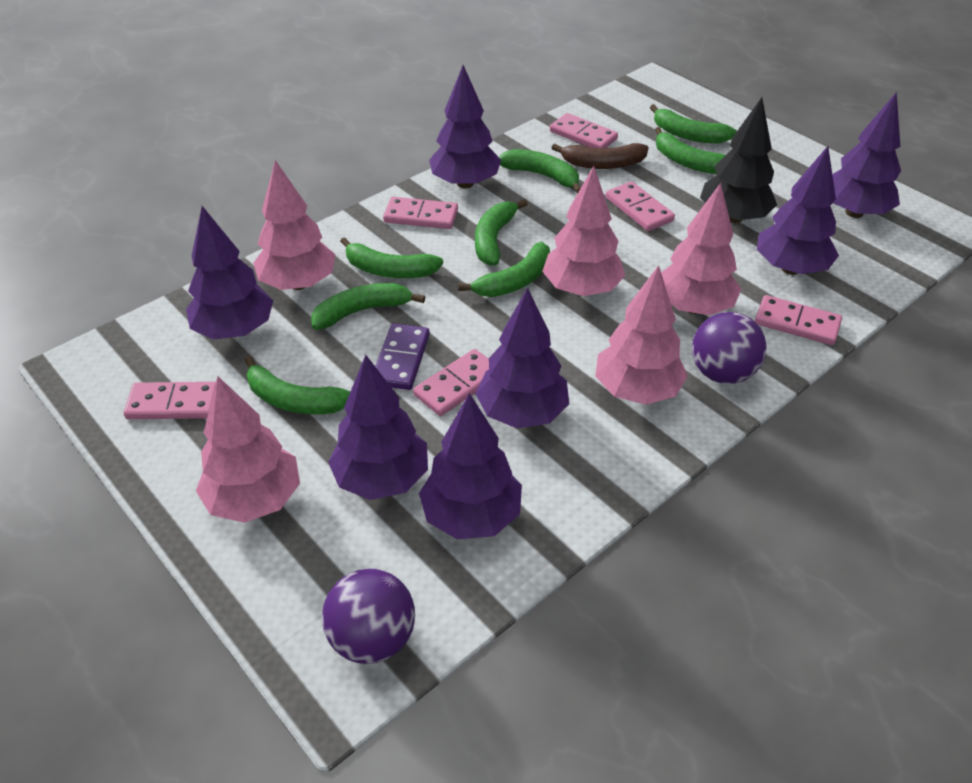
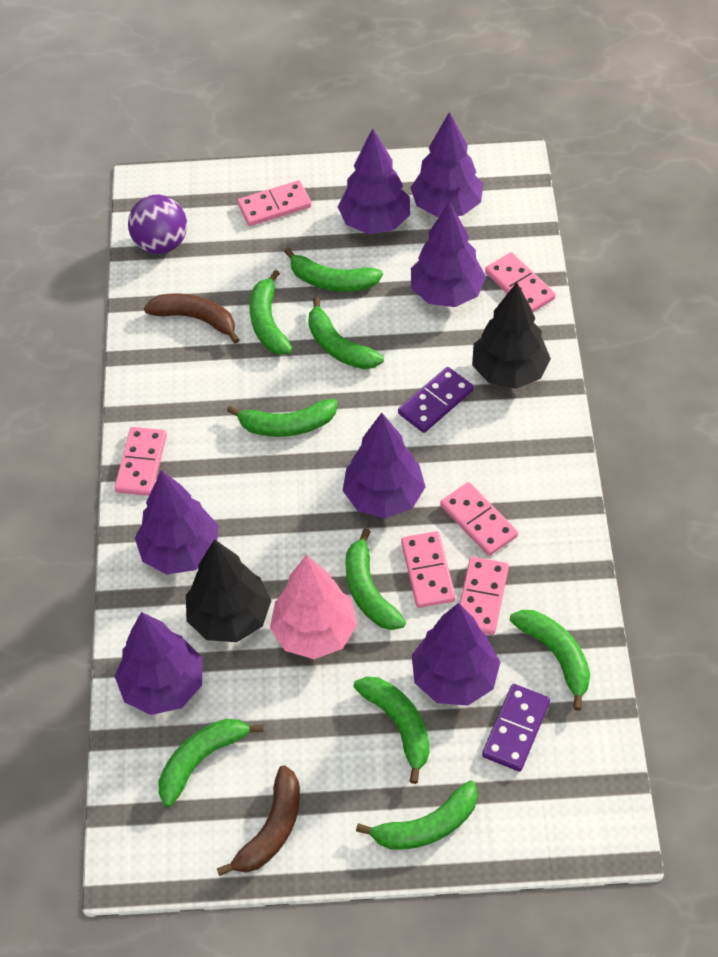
black tree: [700,97,777,223] = 1 -> [186,539,271,642] [472,282,551,389] = 2
brown banana: [552,143,649,169] = 1 -> [144,293,240,344] [217,765,300,876] = 2
green banana: [245,356,351,414] [311,283,425,330] [340,237,443,278] [458,242,550,297] [475,199,528,265] [499,149,581,193] [650,104,737,144] [655,127,725,174] = 8 -> [159,719,264,807] [227,399,338,437] [250,270,293,355] [284,248,383,292] [308,297,384,369] [345,528,406,630] [354,677,430,784] [356,780,478,850] [510,610,590,711] = 9
pink tree: [196,376,300,523] [253,160,336,290] [542,166,625,296] [595,265,688,405] [661,183,741,315] = 5 -> [270,555,357,659] = 1
purple ball: [322,569,415,664] [692,312,767,384] = 2 -> [128,195,187,254] = 1
purple domino: [375,323,430,390] = 1 -> [398,367,474,433] [482,684,550,771] = 2

